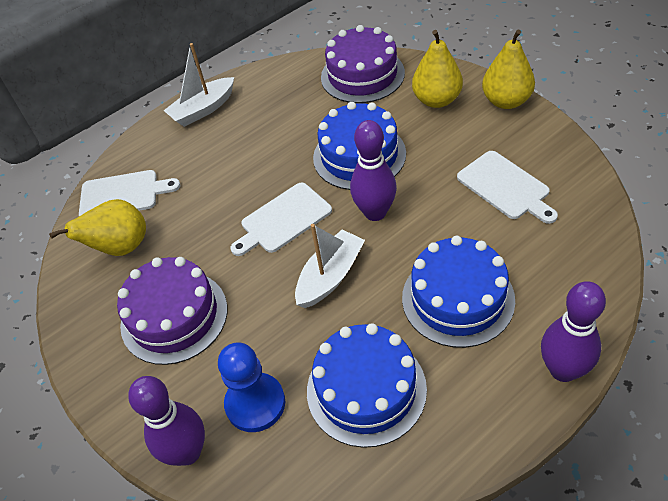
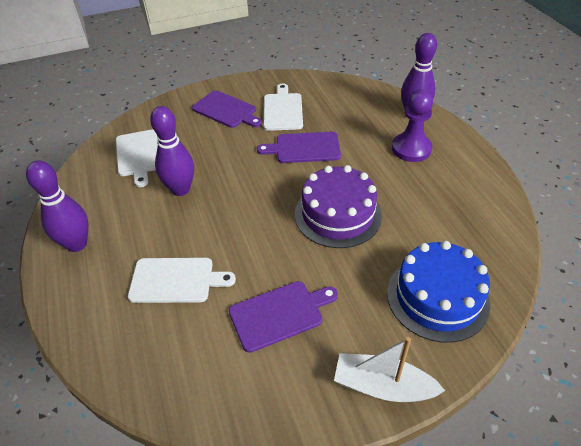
blue cake: [307,323,427,448] [313,102,406,190] [402,236,515,348] = 3 -> [387,241,490,343] = 1
blue pawn: [218,342,285,432] = 1 -> none = 0
purple cake: [117,257,227,365] [321,25,405,103] = 2 -> [295,165,382,248] = 1
purple cutting board: none = 0 -> [192,90,262,128] [229,281,338,353] [257,132,341,163] = 3
purple pawn: none = 0 -> [392,89,433,162] = 1
white boat: [163,43,234,127] [295,224,365,308] = 2 -> [334,337,445,402] = 1
yellow pear: [49,199,146,256] [412,30,463,108] [482,29,535,109] = 3 -> none = 0

